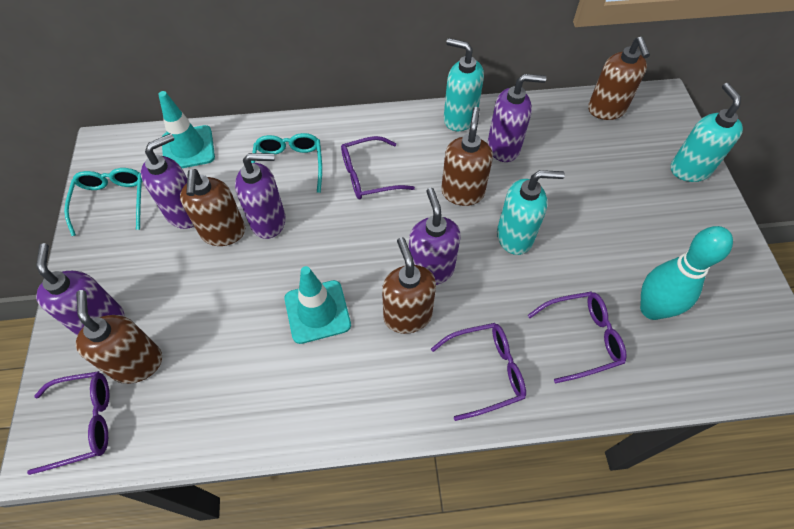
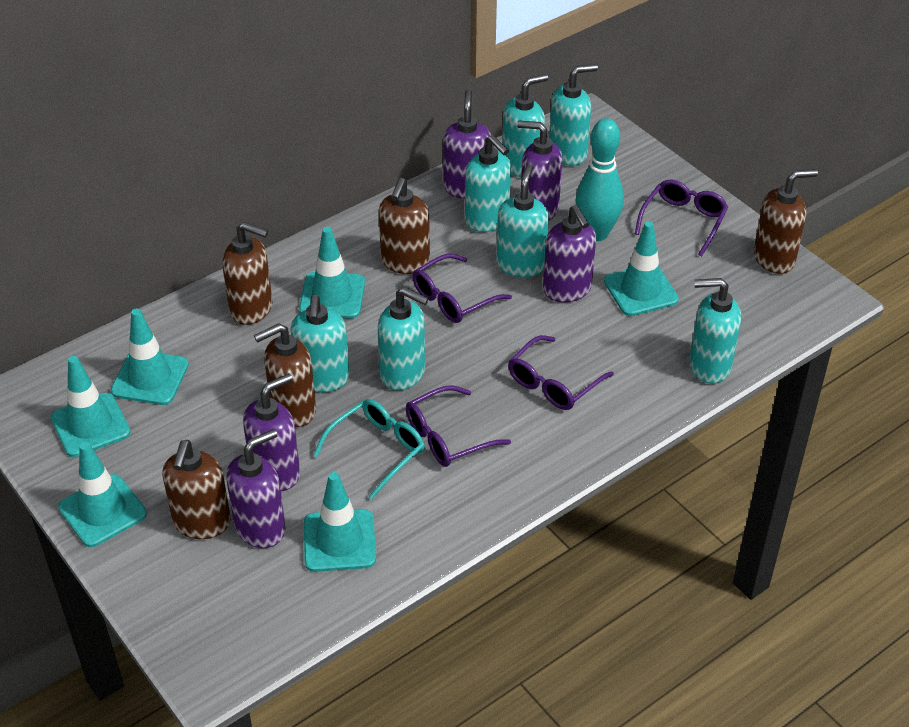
turquoise glasses: [64,168,143,236] [251,133,322,193] = 2 -> [313,399,425,499] = 1
turquoise soap dispenser: [444,38,484,132] [497,170,565,255] [671,83,743,182] = 3 -> [291,294,350,393] [378,287,429,390] [465,135,511,232] [496,164,549,277] [502,74,548,177] [549,64,598,166] [689,278,741,384] = 7
turquoise traffic cone: [158,91,215,168] [285,266,351,344] = 2 -> [51,356,130,457] [58,442,147,547] [111,308,189,405] [299,227,365,319] [304,472,376,572] [604,221,679,316] = 6

